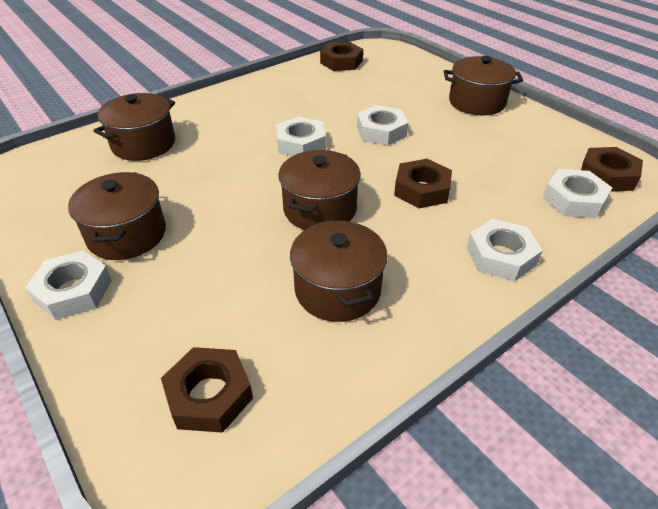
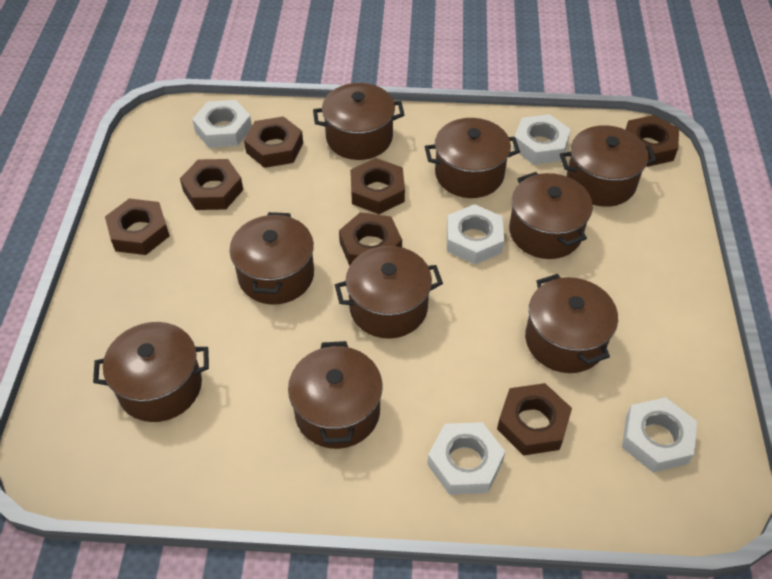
brown nut: [161,347,253,433] [320,42,363,71] [394,159,452,208] [581,147,643,192] = 4 -> [105,198,170,255] [180,159,243,210] [244,116,303,168] [339,212,402,266] [350,158,405,214] [497,383,572,456] [625,115,679,167] = 7
brown pot: [68,172,166,260] [93,93,175,161] [278,150,361,230] [290,220,388,322] [444,56,523,115] = 5 -> [93,322,209,422] [230,212,314,305] [288,341,383,449] [313,83,404,160] [335,246,443,339] [425,118,520,198] [509,172,593,259] [525,274,618,373] [560,125,657,207] = 9

